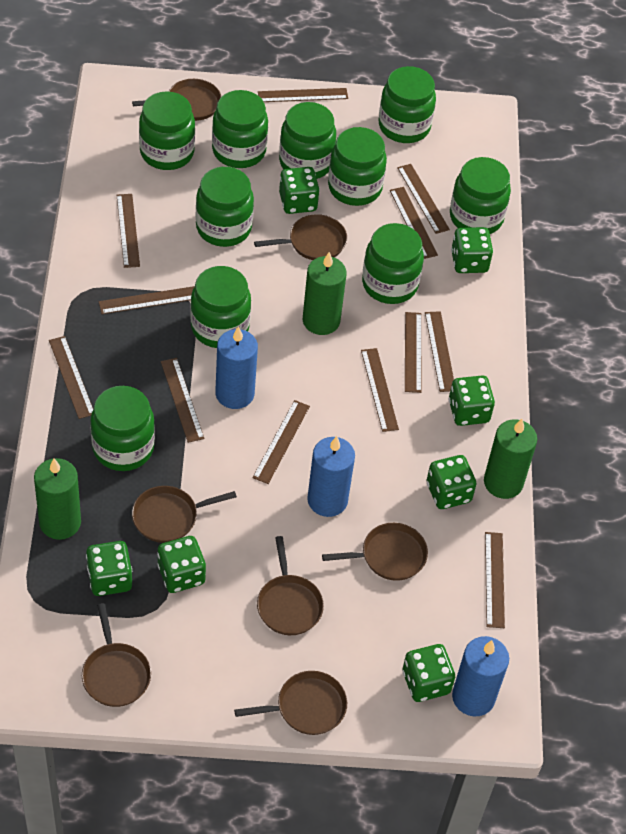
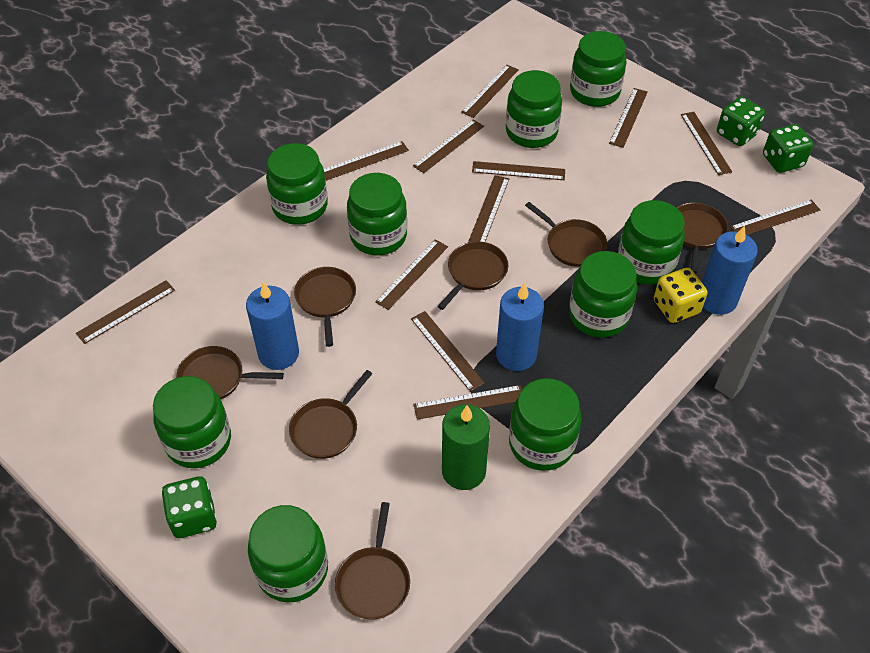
green candle: [34,458,81,540] [303,252,347,335] [484,419,537,499] = 3 -> [442,404,490,490] = 1
green dice: [86,541,132,596] [157,536,206,593] [279,167,320,214] [403,644,455,702] [427,455,476,509] [449,375,495,426] [451,227,493,273] = 7 -> [162,476,217,538] [717,96,765,146] [763,124,813,173] = 3
green jar: [90,386,155,471] [139,91,195,170] [190,266,251,348] [196,167,254,247] [212,90,268,168] [279,102,336,179] [328,127,387,206] [362,223,424,304] [378,66,436,143] [450,157,511,234] = 10 -> [153,376,231,468] [248,505,328,602] [266,143,328,225] [347,173,407,255] [506,70,562,148] [509,378,582,471] [569,251,637,338] [570,31,627,107] [618,200,685,284] = 9
yellow dice: none = 0 -> [654,268,708,323] = 1

